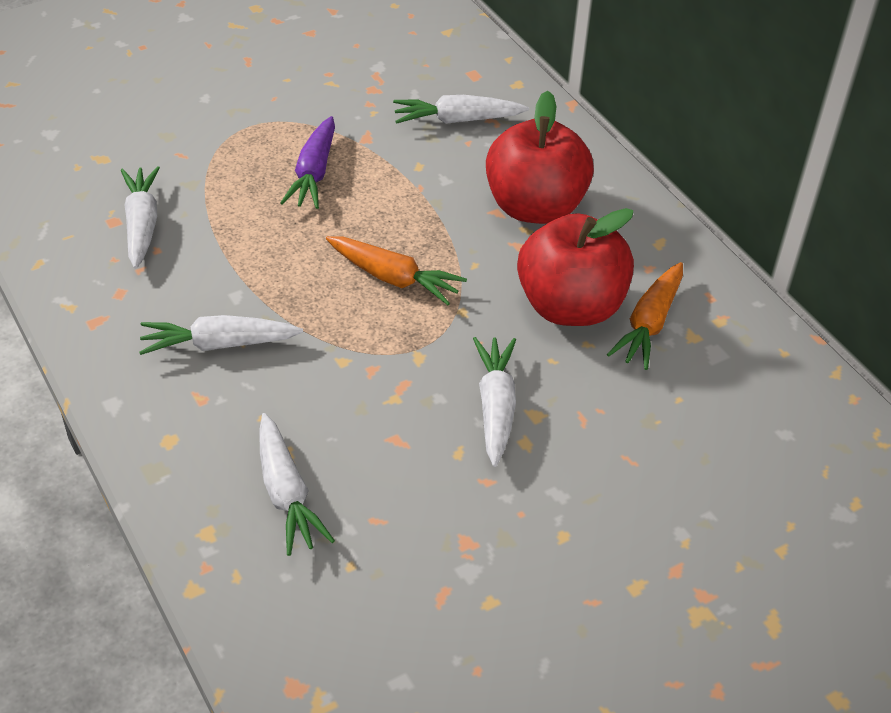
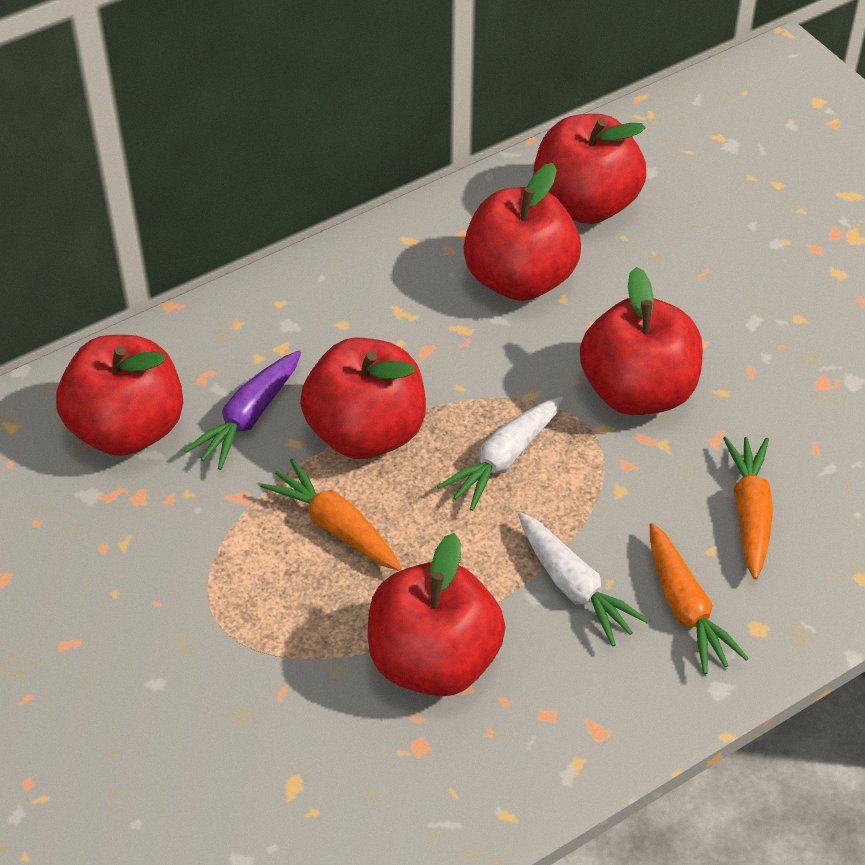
orange carrot: [326,236,467,305] [607,262,683,370] = 2 -> [260,459,402,571] [650,523,749,674] [723,436,773,579] = 3
red apple: [486,91,594,224] [517,208,634,326] = 2 -> [56,335,183,456] [300,338,426,459] [368,533,506,697] [464,163,581,301] [533,114,646,224] [580,267,703,415] = 6
white carrot: [121,166,160,269] [139,315,303,355] [260,413,335,556] [393,95,529,124] [473,337,516,467] = 5 -> [437,396,563,511] [518,512,649,647] = 2

